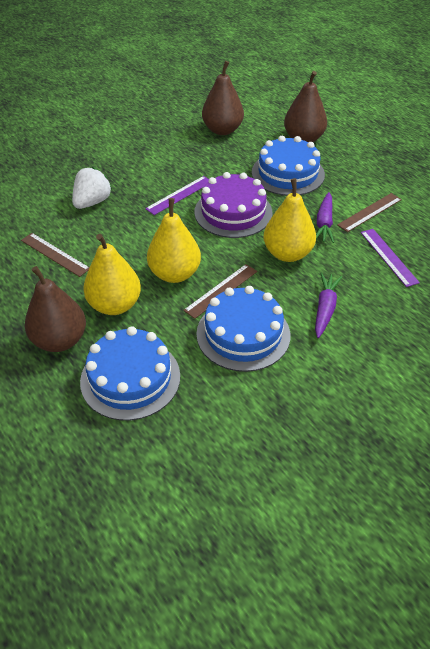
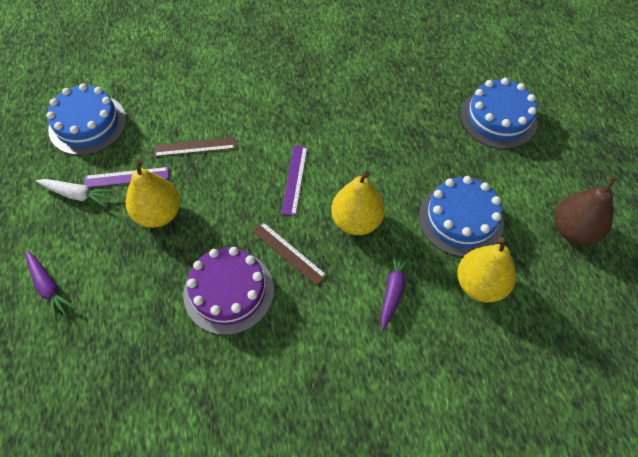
brown pear: [25,266,86,352] [202,61,244,135] [284,71,327,142] = 3 -> [555,175,617,245] = 1
brown ruler: [21,233,90,277] [183,264,257,319] [337,193,402,232] = 3 -> [154,137,236,157] [252,222,327,286] = 2
white carrot: none = 0 -> [36,179,114,207] = 1
white strawberry: [72,167,112,209] = 1 -> none = 0

